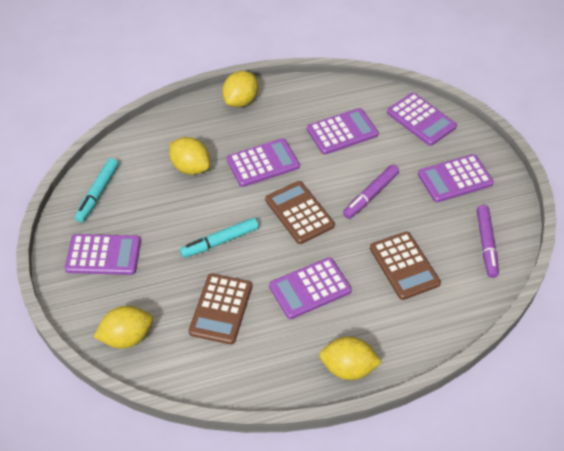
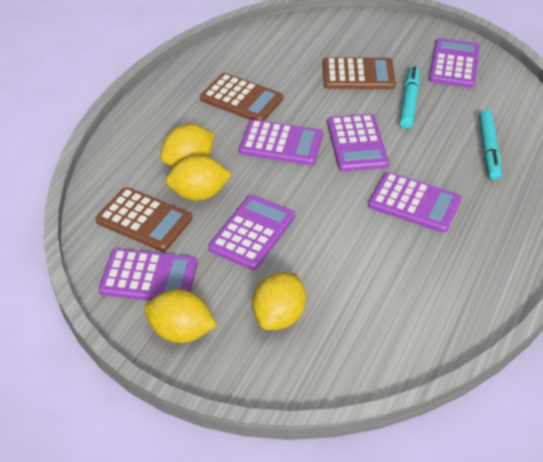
purple marker: [343,165,399,219] [477,205,499,278] = 2 -> none = 0

